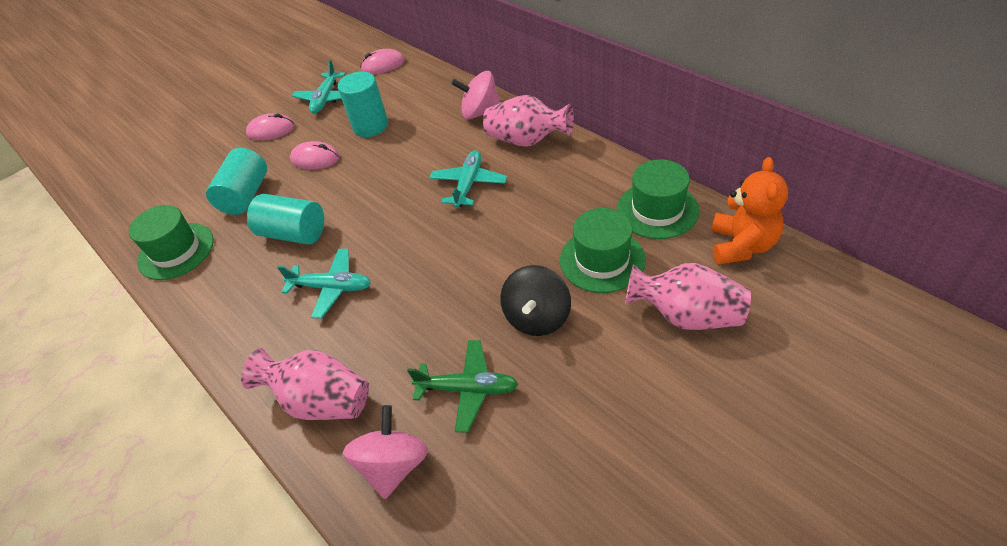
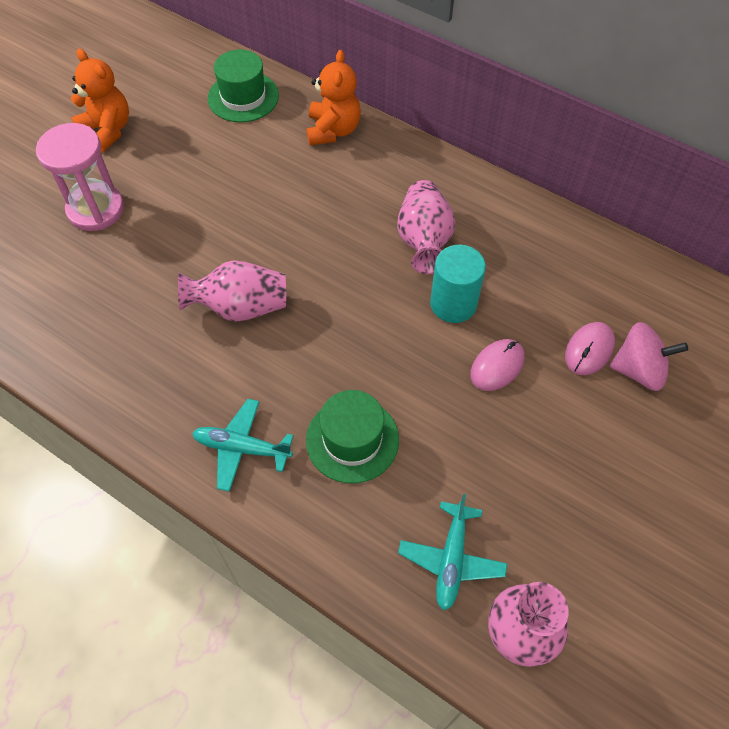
black spinning top: [500,265,571,336] = 1 -> none = 0
green hat: [129,205,214,280] [560,208,646,293] [617,159,699,239] = 3 -> [208,49,279,122] [306,390,399,484] = 2
green plane: [407,340,518,433] = 1 -> none = 0
orange teddy bear: [711,157,788,264] = 1 -> [71,49,129,153] [307,50,361,145] = 2
pink hourglass: none = 0 -> [36,123,124,231] = 1
pink mouse: [246,113,295,141] [290,141,340,170] [360,49,405,74] = 3 -> [470,339,525,391] [565,322,615,375] = 2
pink spinning top: [343,405,428,499] [451,71,501,119] = 2 -> [609,322,688,391] = 1
turquoise cylinder: [206,148,267,215] [247,194,324,245] [338,71,388,137] = 3 -> [430,245,486,323] = 1
turquoise plane: [277,249,371,319] [292,60,346,114] [429,150,507,208] = 3 -> [192,399,294,492] [398,494,507,611] = 2

